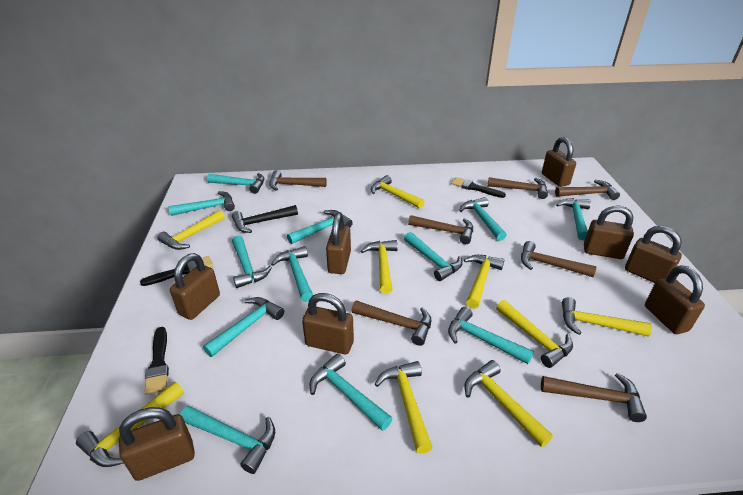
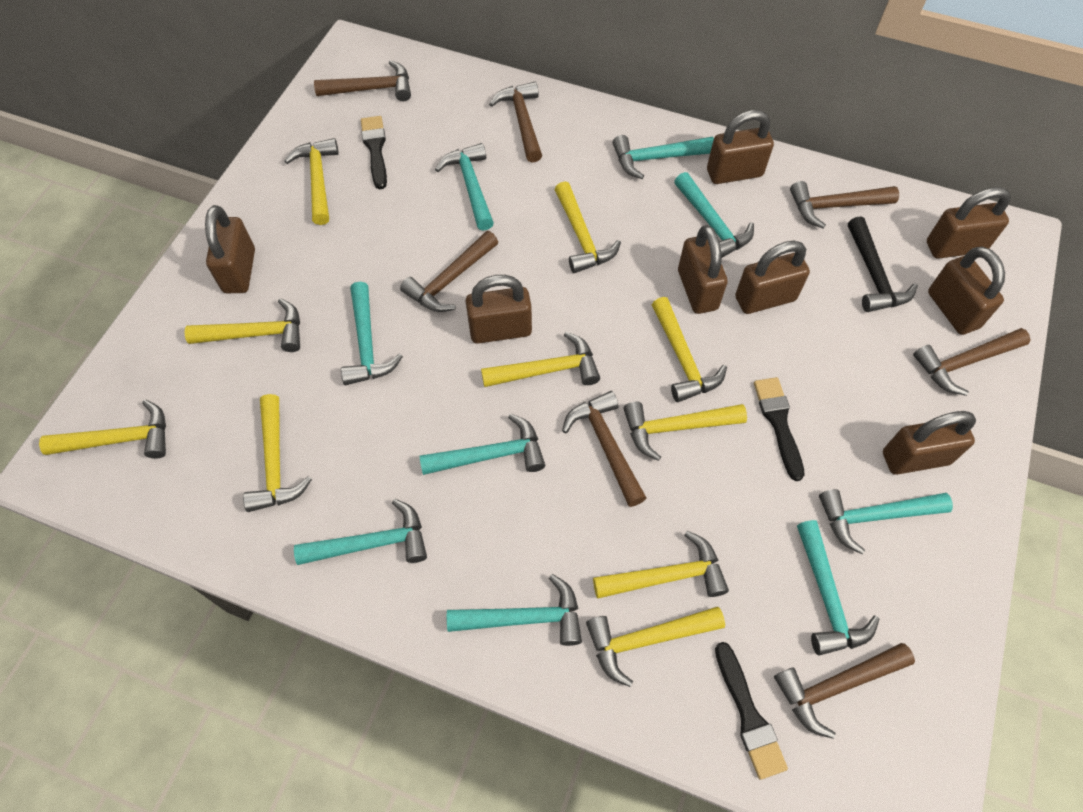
turquoise hammer: [169,191,235,216] [180,405,275,474] [203,297,284,357] [207,173,264,194] [232,235,272,288] [271,246,313,302] [287,210,353,244] [310,353,393,431] [404,232,463,281] [448,307,534,364] [459,197,507,241] [556,198,591,240] = 12 -> [294,499,427,565] [341,282,403,385] [420,414,545,475] [435,143,494,231] [447,574,582,646] [613,135,714,179] [674,172,754,258] [797,520,879,655] [819,489,953,554] = 9
yellow hammer: [76,382,184,467] [157,210,225,250] [361,240,398,294] [371,175,424,208] [375,361,433,454] [464,255,504,309] [464,360,553,447] [496,300,573,368] [562,297,652,337] = 9 -> [39,400,166,459] [184,298,300,352] [243,394,312,512] [284,138,339,225] [481,332,600,387] [554,181,621,273] [586,607,725,687] [593,531,729,598] [624,402,747,461] [652,297,727,402] = 10

